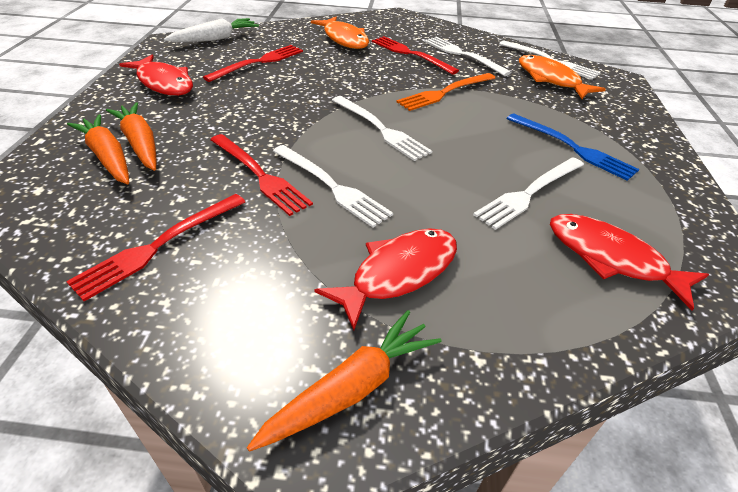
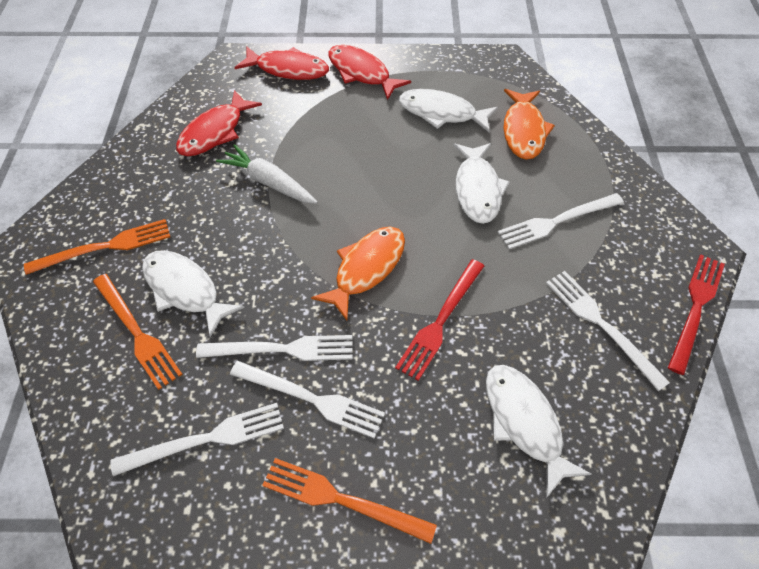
blue fork: [507,113,639,181] = 1 -> none = 0
orange carrot: [67,114,129,184] [106,102,157,171] [247,310,441,452] = 3 -> none = 0
orange fork: [396,73,495,111] = 1 -> [24,219,170,275] [93,274,183,390] [262,458,437,544] = 3
red fork: [66,194,245,301] [203,45,303,82] [210,134,313,216] [372,36,459,75] = 4 -> [395,259,484,381] [668,254,725,375] = 2
white fish: none = 0 -> [142,250,245,337] [399,89,498,133] [453,143,510,224] [486,365,592,498] = 4

